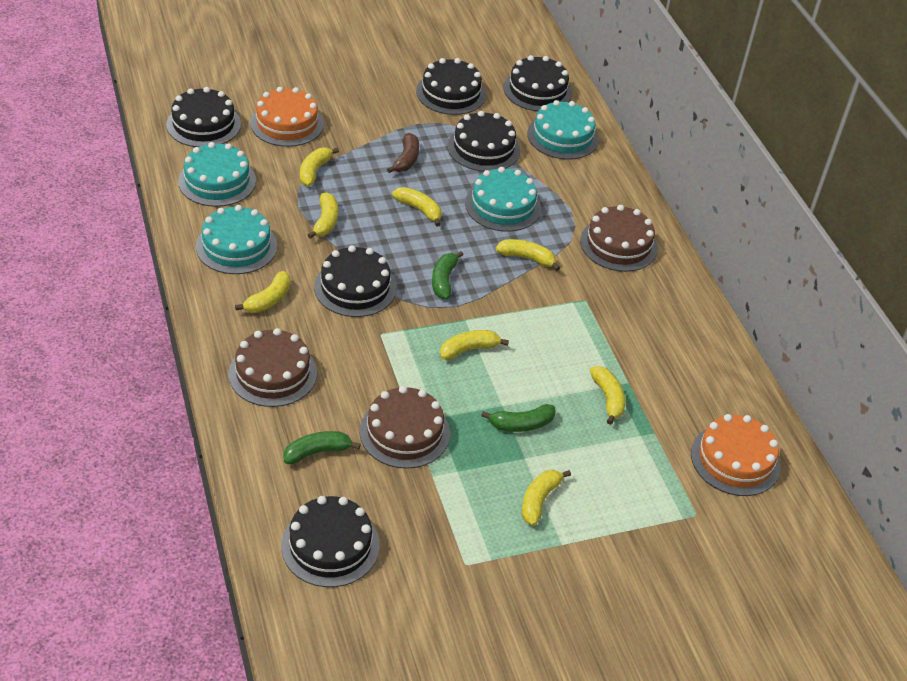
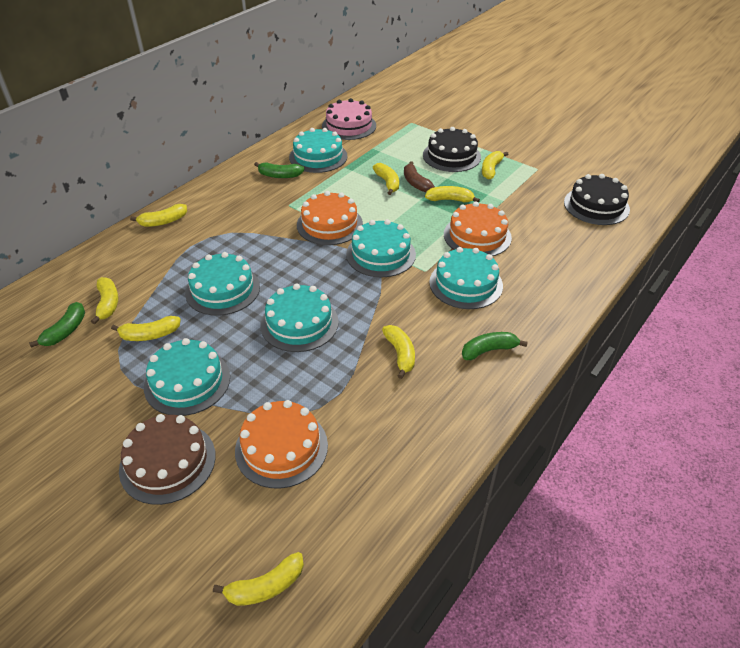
black cake: [166,87,241,147] [281,496,379,587] [314,245,396,317] [416,58,486,115] [448,111,520,172] [504,55,572,111] = 6 -> [423,127,481,172] [564,174,630,225] = 2
brown cake: [228,328,317,407] [360,386,450,469] [580,205,658,272] = 3 -> [119,414,216,505] = 1
orange cake: [250,87,324,147] [691,414,781,496] = 2 -> [235,400,328,489] [297,191,363,245] [444,202,512,256] = 3
pink cake: none = 0 -> [322,98,376,140] = 1
turquoise cake: [178,142,256,207] [196,205,277,274] [465,167,541,232] [527,100,599,160] = 4 -> [144,338,230,416] [185,252,260,316] [260,284,339,352] [289,128,347,173] [346,219,416,278] [429,247,503,309] = 6

